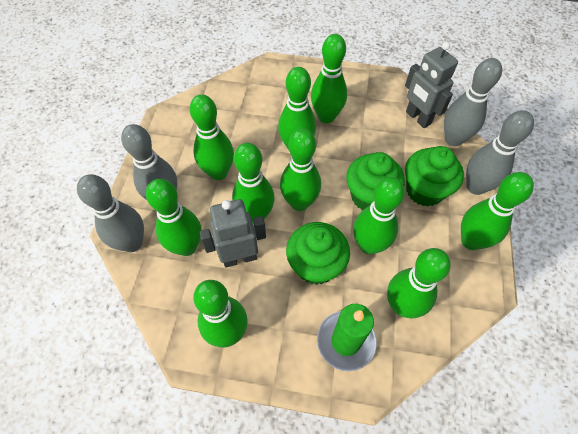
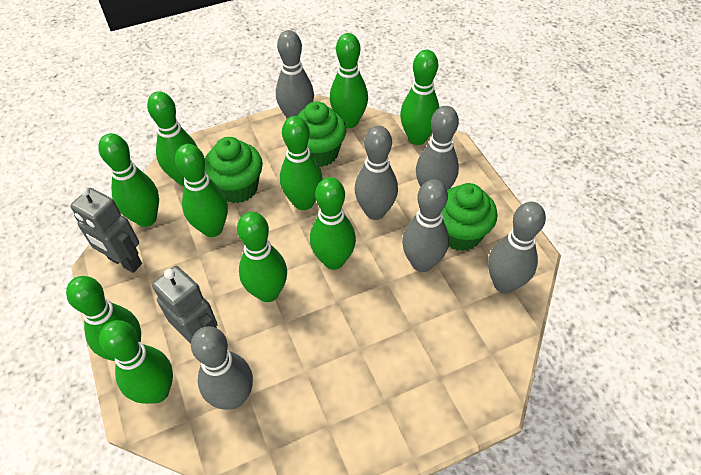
green candle: [317,304,377,372] = 1 -> none = 0
grey bowling pin: [77,174,144,252] [121,124,177,200] [444,58,502,146] [466,110,534,195] = 4 -> [191,326,253,410] [276,30,314,119] [355,126,398,220] [402,180,449,272] [416,106,459,189] [488,202,546,293] = 6

